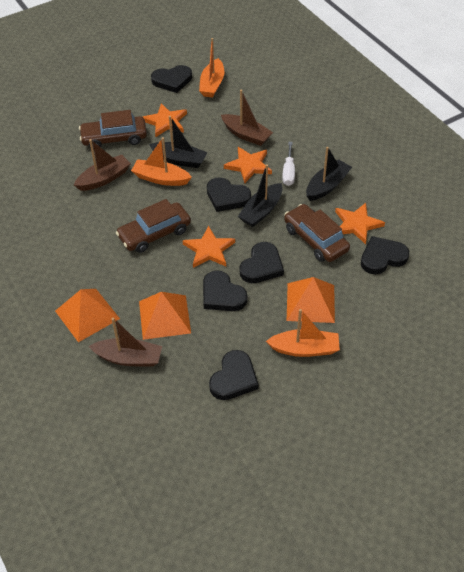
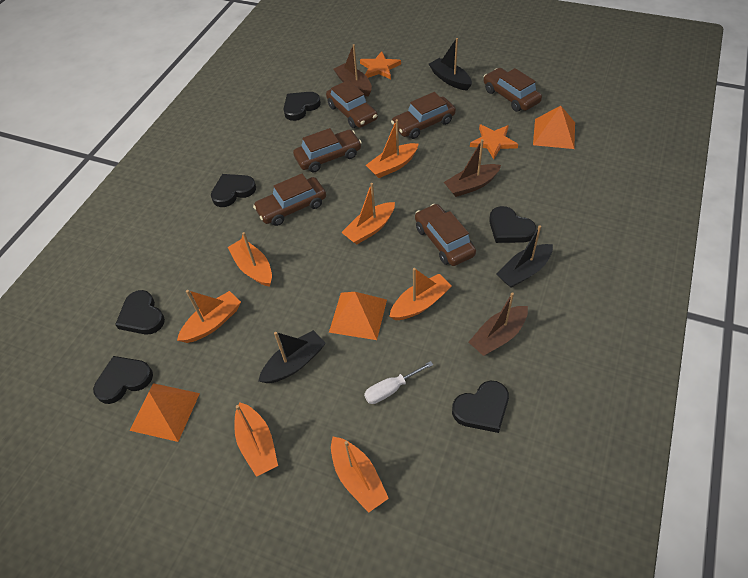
brown car: [79,110,147,150] [116,199,191,253] [284,204,350,262] = 3 -> [253,174,326,226] [293,128,362,173] [326,80,378,128] [391,92,456,139] [415,204,476,266] [484,68,542,112] = 6
orange boat: [131,137,192,186] [199,38,224,98] [266,309,340,357] = 3 -> [177,290,241,343] [228,232,272,287] [234,402,278,477] [331,437,389,513] [341,183,395,244] [366,119,419,178] [389,268,452,320] = 7
orange star: [143,103,187,137] [183,226,235,268] [224,147,272,183] [335,203,385,244] = 4 -> [360,51,401,79] [470,125,518,159] = 2

